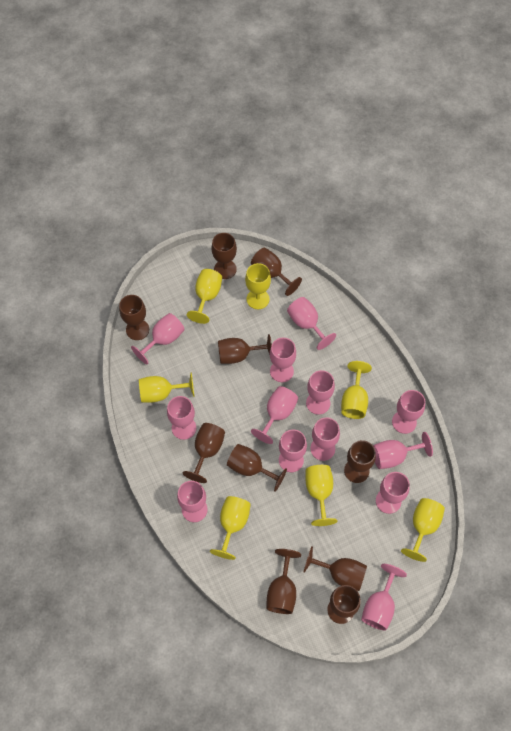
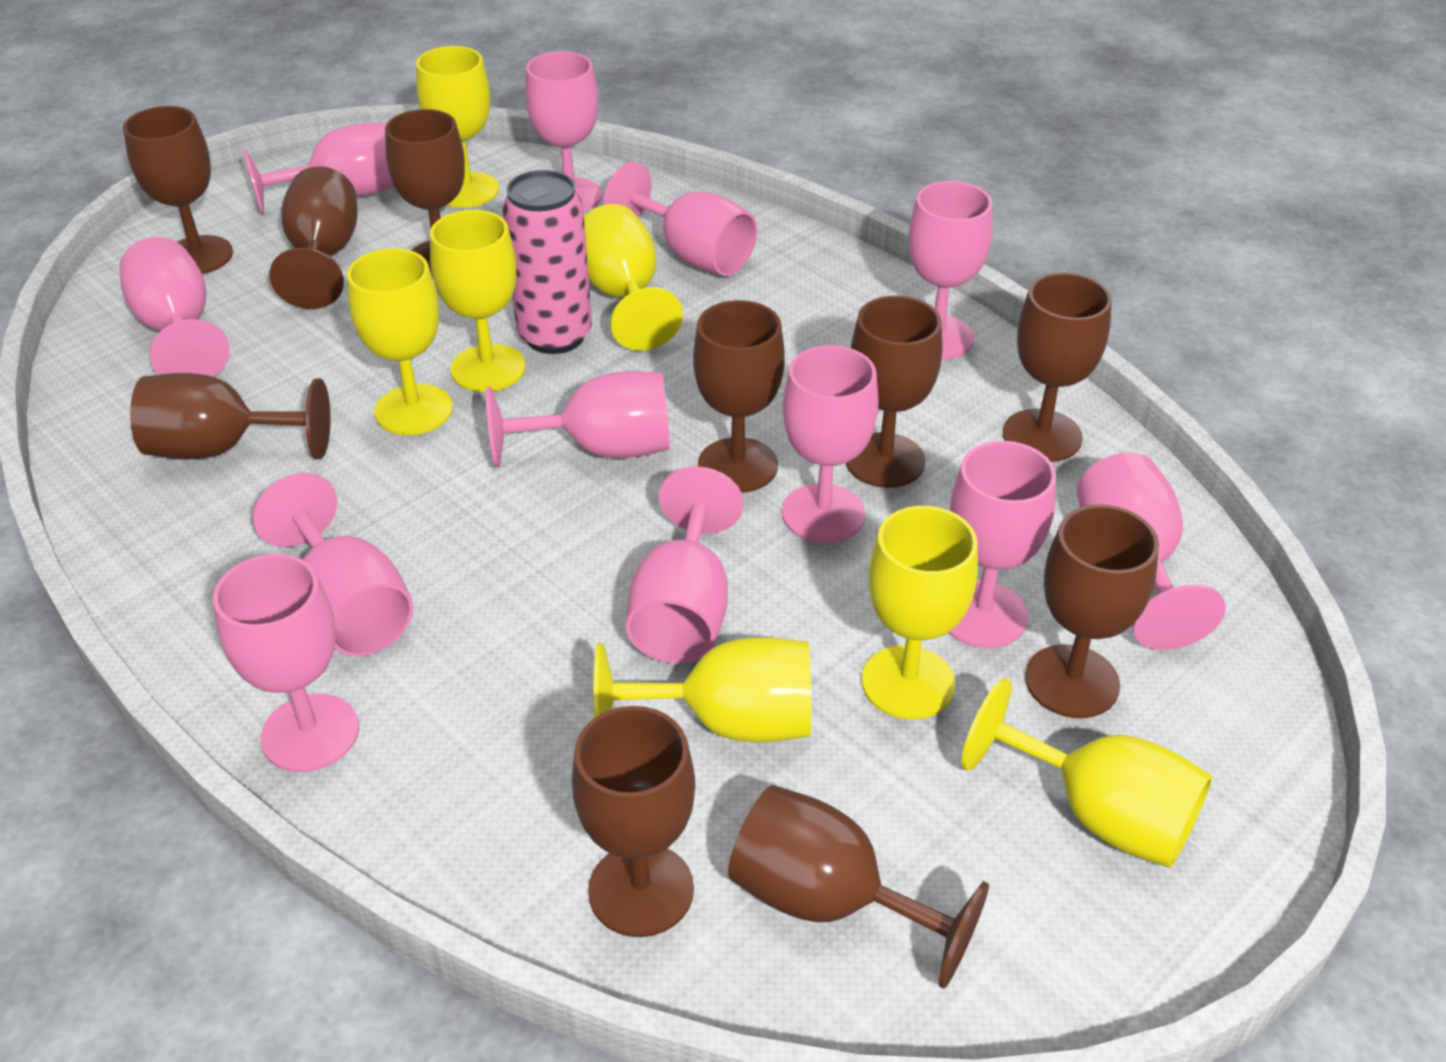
pink can: none = 0 -> [502,170,592,354] = 1
pink goblet: [131,313,185,364] [167,396,196,440] [177,481,208,522] [251,386,298,444] [270,338,296,382] [279,430,307,472] [287,297,336,350] [306,370,335,415] [310,417,340,461] [361,564,407,631] [373,432,433,469] [376,472,410,514] [392,390,425,434] = 13 -> [119,237,230,377] [213,554,359,772] [242,122,394,215] [253,473,413,656] [486,371,670,468] [525,51,602,211] [603,162,757,276] [626,466,744,664] [782,345,879,543] [909,181,992,360] [949,441,1056,648] [1077,452,1226,650] = 12

